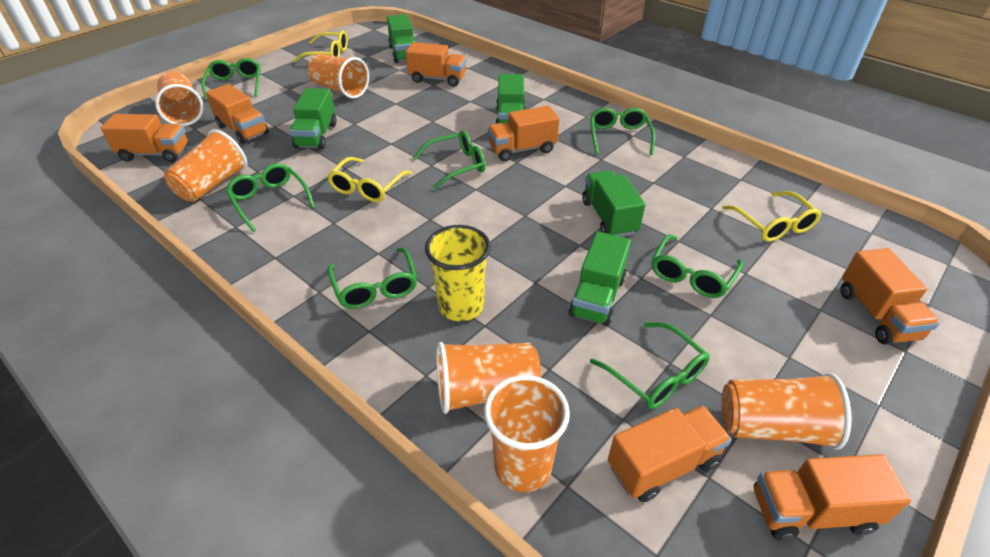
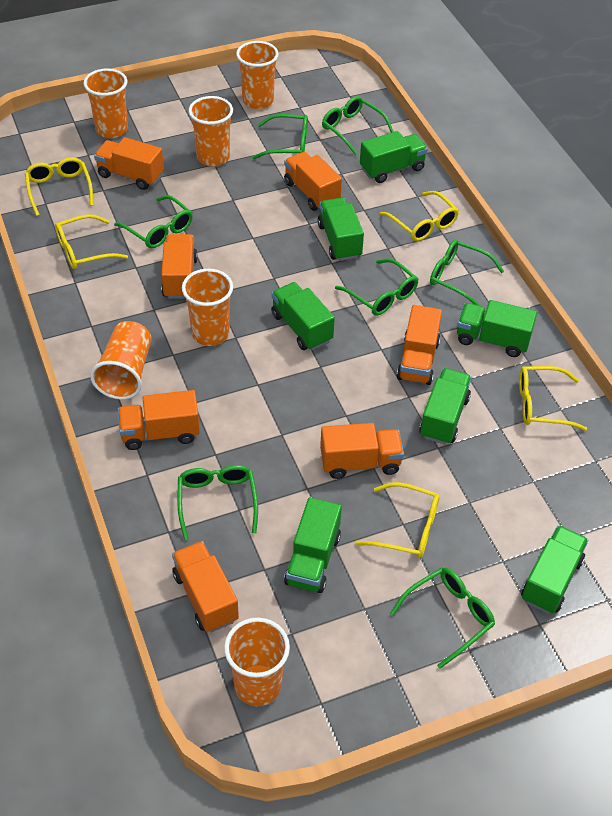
green truck: [290,88,337,149] [387,14,415,63] [495,74,525,124] [568,231,631,326] [582,170,645,237] = 5 -> [271,282,335,350] [284,497,342,593] [318,198,364,261] [360,131,428,183] [419,368,472,445] [457,300,537,357] [521,525,588,614] = 7
yellow cup: [425,225,491,321] = 1 -> none = 0
yellow glasses: [293,31,348,62] [327,157,412,202] [722,191,822,242] = 3 -> [25,157,93,216] [55,214,128,269] [355,482,440,558] [380,191,459,241] [519,366,587,431] = 5

